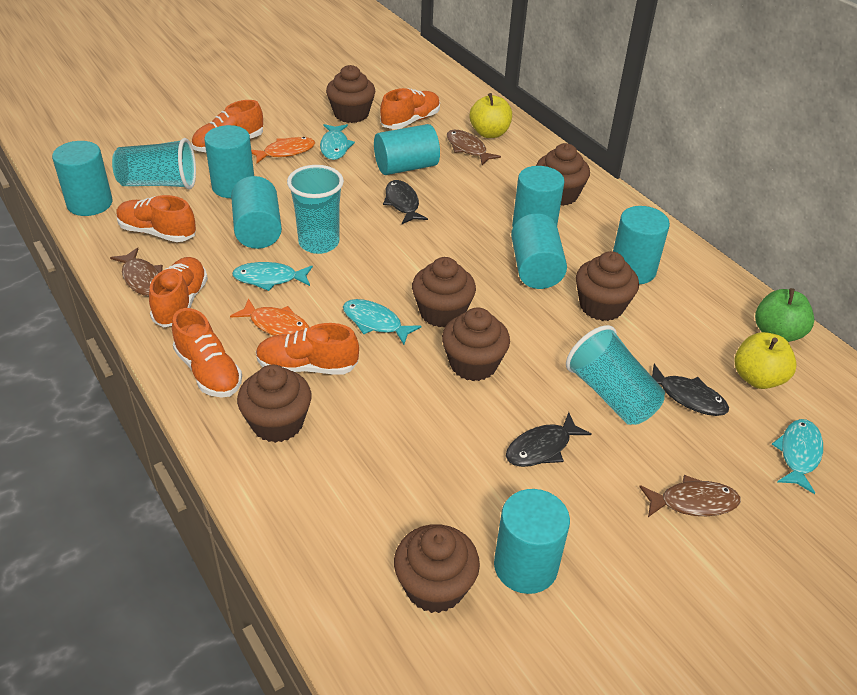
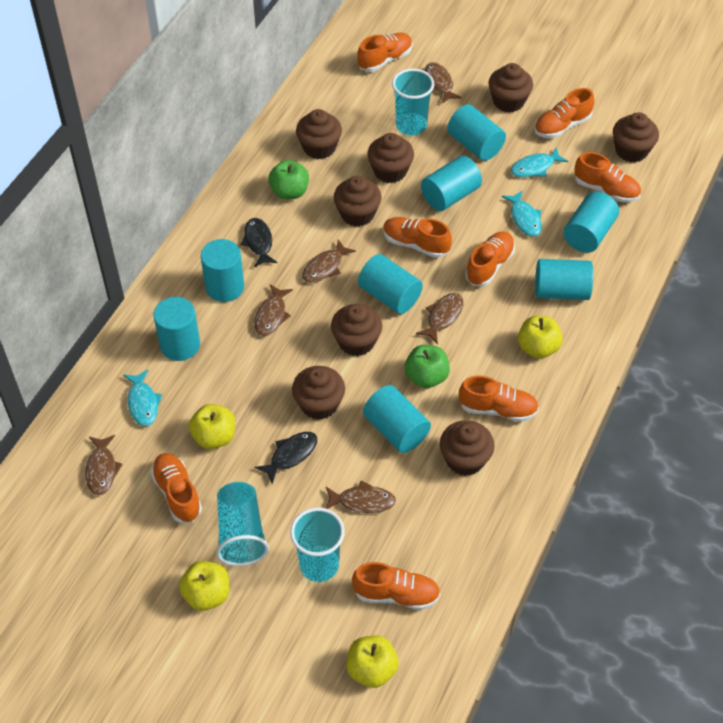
black fish: [383,180,428,224] [506,412,592,467] [652,364,729,416] = 3 -> [241,218,277,267] [255,432,317,484] = 2
brown cupcake: [237,365,312,443] [326,65,376,123] [394,524,480,613] [412,257,476,328] [442,307,510,381] [536,143,590,206] [576,251,639,321] = 7 -> [292,366,345,420] [296,109,342,159] [331,304,382,356] [334,176,382,227] [368,133,414,183] [440,420,495,476] [488,63,533,113] [613,112,659,162] = 8
brown fish: [110,248,163,296] [447,129,501,165] [639,475,741,517] = 3 -> [85,435,123,496] [254,284,293,336] [302,239,356,283] [325,480,396,513] [416,293,463,344] [425,62,462,103] = 6
green apple: [755,288,814,342] = 1 -> [268,160,309,200] [405,345,450,388] = 2
orange fish: [230,298,310,336] [251,137,315,163] = 2 -> none = 0
orange shoe: [116,195,196,242] [149,257,208,327] [172,308,242,398] [191,100,263,152] [256,323,359,375] [380,88,440,129] = 6 -> [151,453,202,523] [352,562,440,610] [357,33,413,72] [383,217,452,258] [459,376,539,422] [465,231,515,286] [534,88,594,138] [574,152,641,202] = 8
turquoise fish: [232,262,313,291] [320,124,355,160] [343,299,421,345] [772,419,823,494] = 4 -> [123,369,162,426] [502,190,542,237] [511,147,568,177] = 3
yellow apple: [470,93,512,138] [734,332,797,389] = 2 -> [179,561,229,611] [189,404,235,449] [347,635,399,688] [518,316,563,359] = 4

